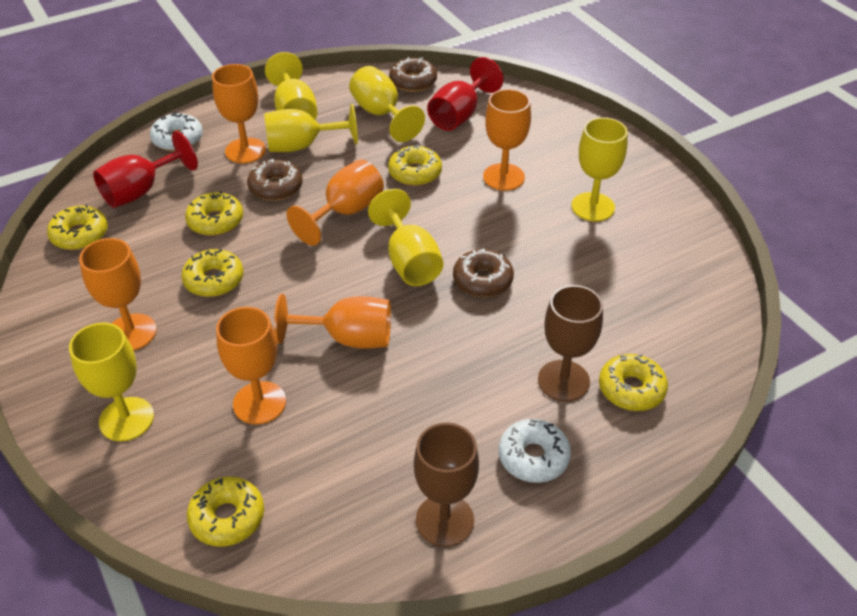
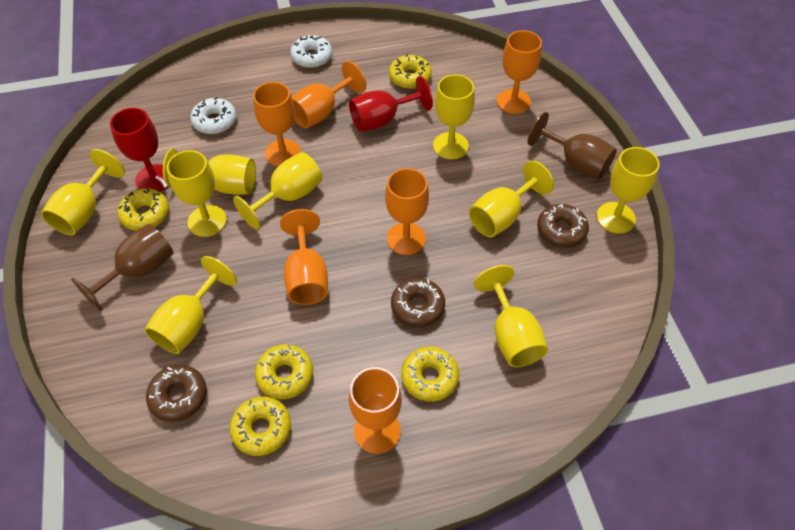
yellow donut: [47,204,108,250] [181,249,244,297] [185,191,243,236] [187,477,264,547] [388,145,442,186] [599,354,668,411] = 6 -> [118,188,169,231] [230,397,291,456] [255,344,313,399] [389,54,432,89] [401,346,459,402] = 5
yellow goblet: [69,323,154,441] [264,103,358,152] [265,52,317,120] [349,66,425,142] [368,189,443,286] [571,117,628,221] = 6 -> [41,149,125,235] [144,256,237,354] [163,149,256,194] [167,150,227,237] [233,152,322,230] [433,74,475,159] [469,161,554,237] [474,265,548,367] [597,147,660,233] = 9

